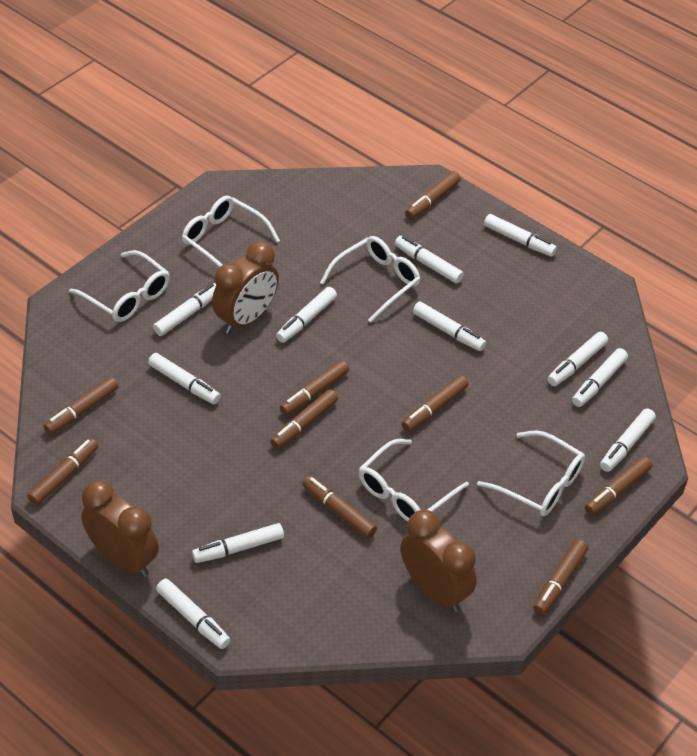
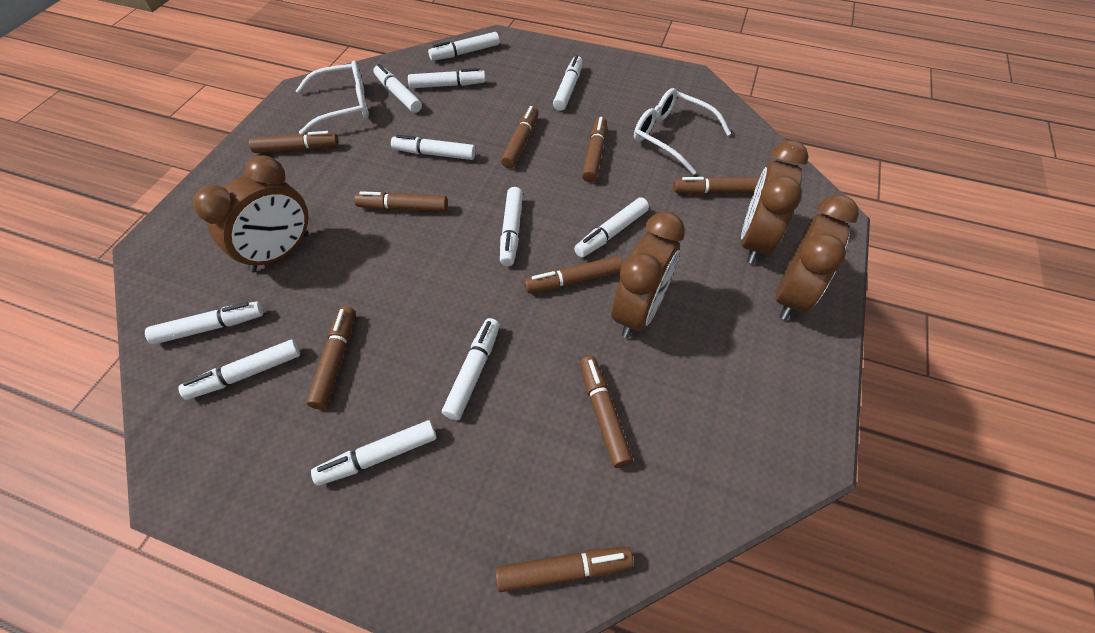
brown clock: [81,480,159,577] [212,241,279,334] [401,510,477,612] = 3 -> [193,155,309,272] [612,211,685,338] [741,140,809,264] [776,194,859,320] = 4
white glasses: [69,250,170,322] [182,196,280,267] [320,236,420,323] [359,439,469,521] [477,430,585,516] = 5 -> [296,61,369,134] [634,88,731,175] = 2

